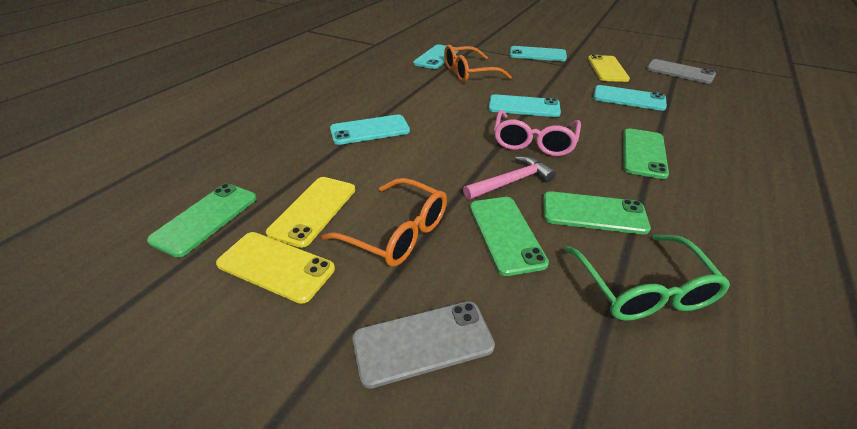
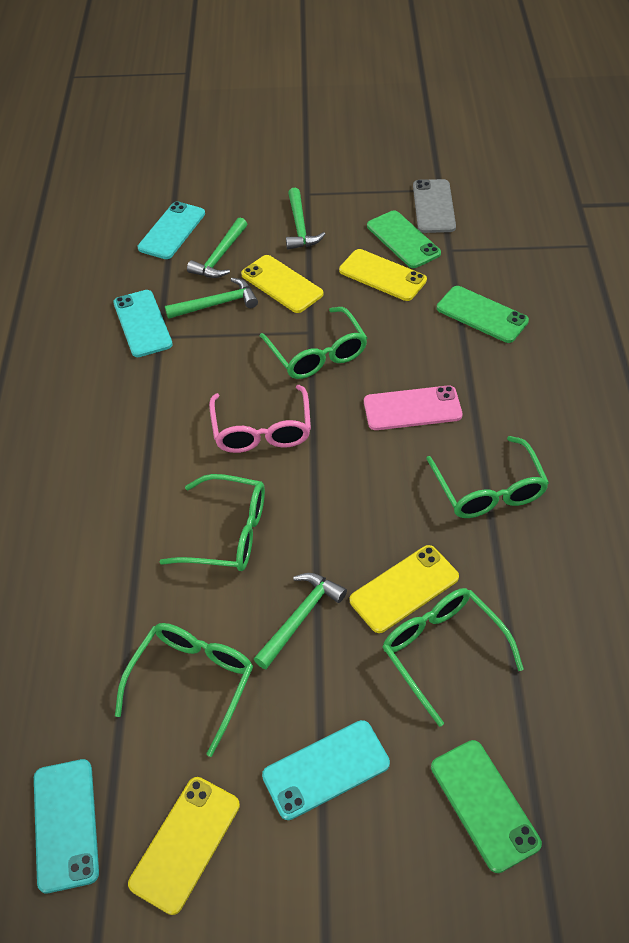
green glasses: [564,234,730,321] = 1 -> [115,623,253,757] [160,474,265,571] [260,307,367,379] [383,588,524,727] [426,436,549,518] = 5
green hammer: none = 0 -> [165,278,258,319] [187,218,247,278] [254,573,347,669] [286,188,325,249] = 4
green phone: [147,184,257,257] [470,197,549,276] [543,191,651,234] [623,128,669,179] = 4 -> [367,210,441,268] [431,740,542,873] [437,286,529,343] = 3
grey phone: [352,301,495,388] [646,59,716,84] = 2 -> [413,179,456,233] = 1
orange glasses: [321,178,447,267] [444,45,512,82] = 2 -> none = 0
pink hammer: [463,156,556,200] = 1 -> none = 0
pink phone: none = 0 -> [364,385,462,430] = 1
turquoise phone: [330,114,410,145] [413,44,458,69] [489,94,561,117] [509,46,567,61] [593,85,667,111] = 5 -> [34,759,99,893] [113,290,173,357] [138,201,205,259] [262,720,390,820] = 4
yellow phone: [216,232,335,304] [266,177,355,248] [588,55,630,82] = 3 -> [128,777,240,915] [241,255,323,313] [339,249,427,301] [350,545,459,633] = 4

